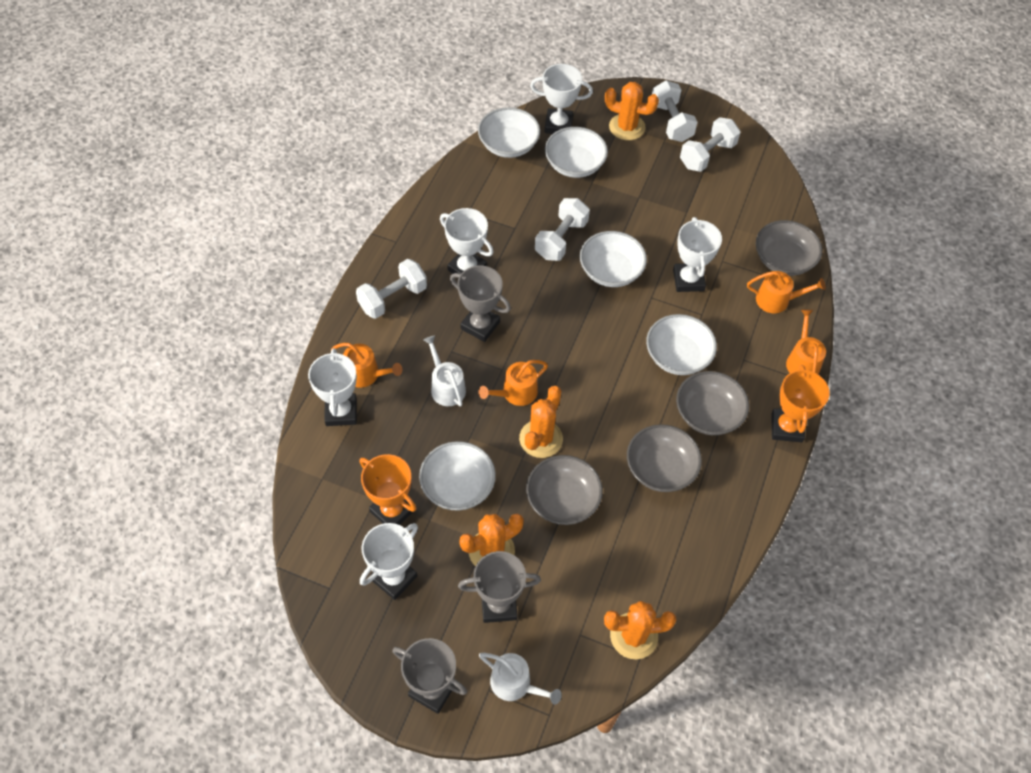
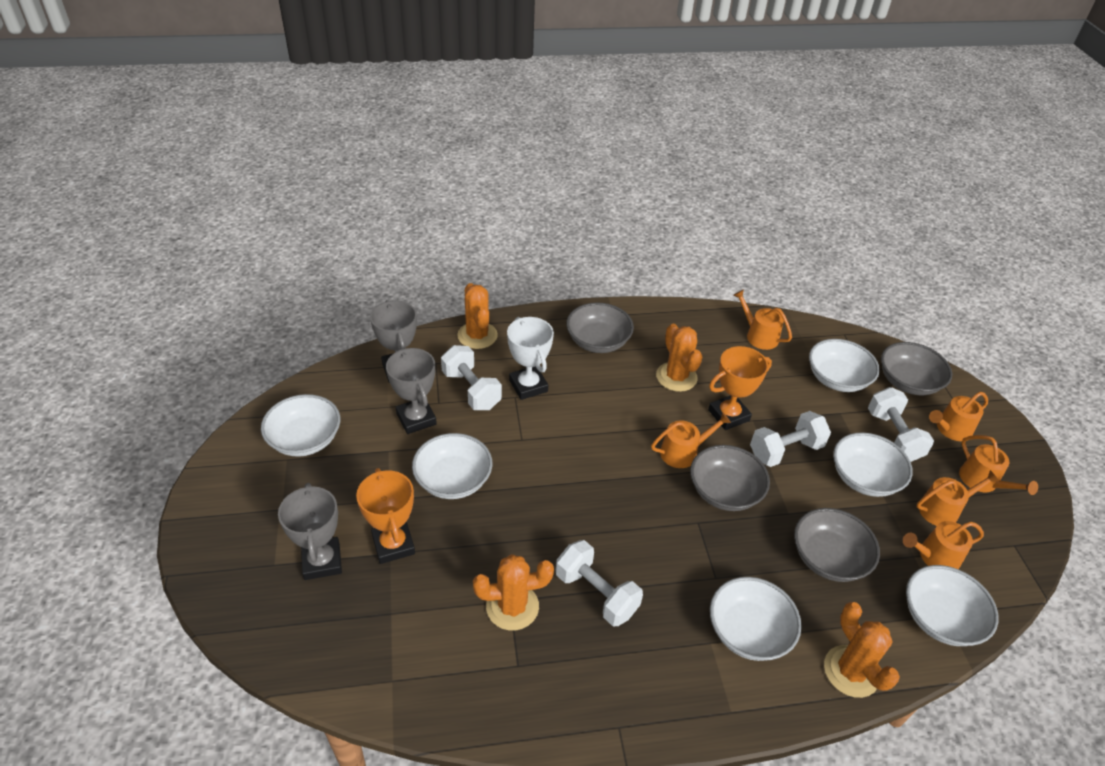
orange watering can: [331,343,402,388] [478,360,548,406] [747,271,826,313] [786,309,826,374] = 4 -> [651,412,731,468] [734,290,792,350] [903,521,984,569] [916,470,1000,526] [929,392,988,441] [959,435,1038,495] = 6
white bowl: [419,441,496,511] [478,107,540,158] [545,127,608,178] [580,231,647,287] [646,314,717,375] = 5 -> [261,394,340,457] [412,433,492,499] [710,577,802,661] [809,339,880,392] [833,432,913,497] [906,565,999,646] = 6
white trophy: [308,348,357,426] [360,523,418,600] [440,208,493,274] [530,64,593,134] [673,217,722,292] = 5 -> [507,317,554,400] = 1
white watering can: [423,335,466,407] [479,653,562,705] = 2 -> none = 0

